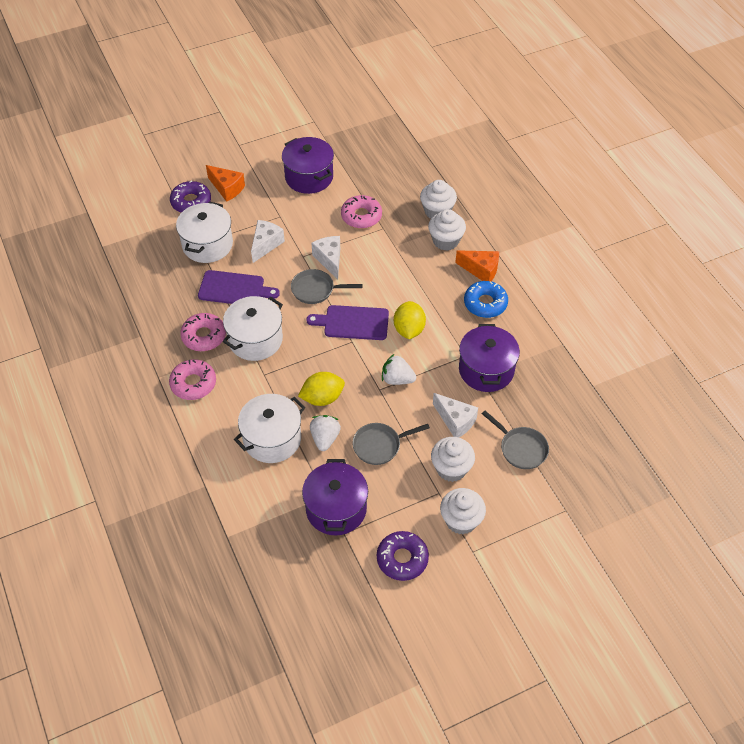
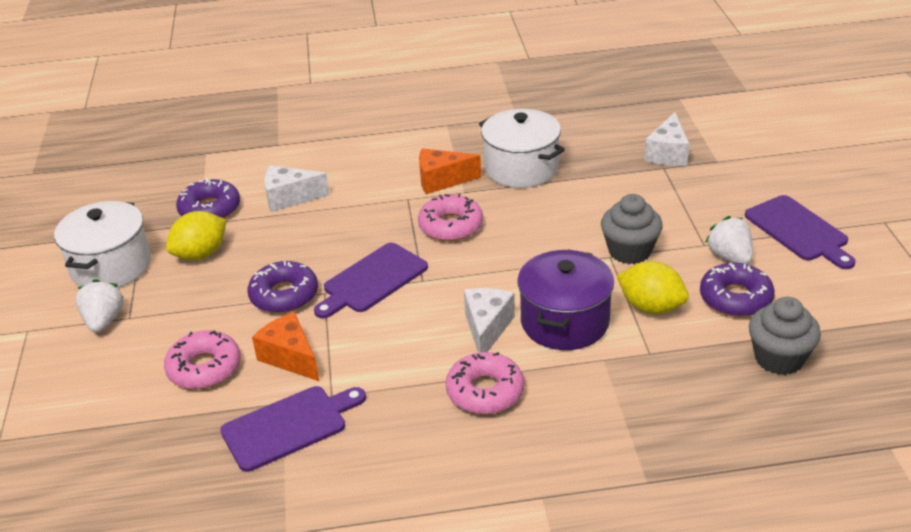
blue donut: [464,281,508,318] = 1 -> none = 0
grey cupcake: none = 0 -> [601,194,663,264] [749,297,821,375] = 2
grey pan: [291,269,363,304] [352,423,430,465] [482,411,549,469] = 3 -> none = 0
purple cutting board: [198,270,280,304] [306,305,389,340] = 2 -> [220,386,366,472] [314,243,428,319] [745,195,856,269] = 3
purple donut: [170,180,211,213] [377,531,429,581] = 2 -> [176,178,240,219] [248,261,318,313] [700,263,775,317] = 3
purple pot: [282,137,334,194] [302,459,368,535] [459,324,520,392] = 3 -> [518,249,614,350] = 1
white cupcake: [420,180,457,218] [428,209,466,251] [431,437,475,482] [440,488,486,535] = 4 -> none = 0
white pot: [176,202,233,263] [223,296,283,361] [234,394,305,463] = 3 -> [54,201,151,288] [479,109,565,188] = 2

